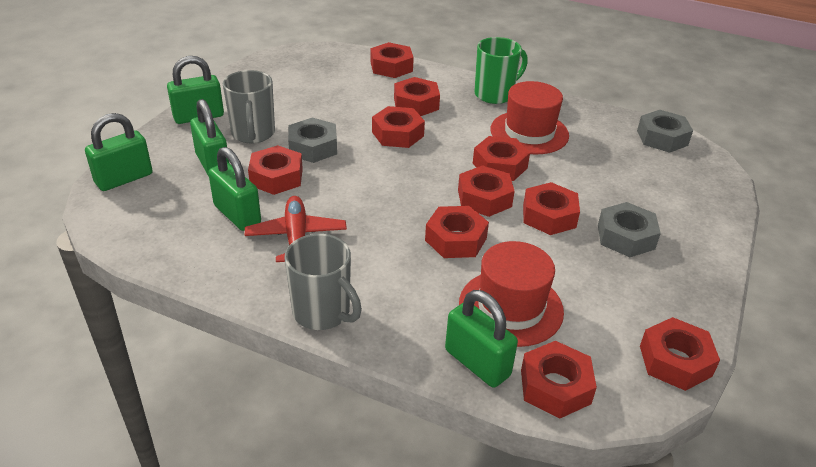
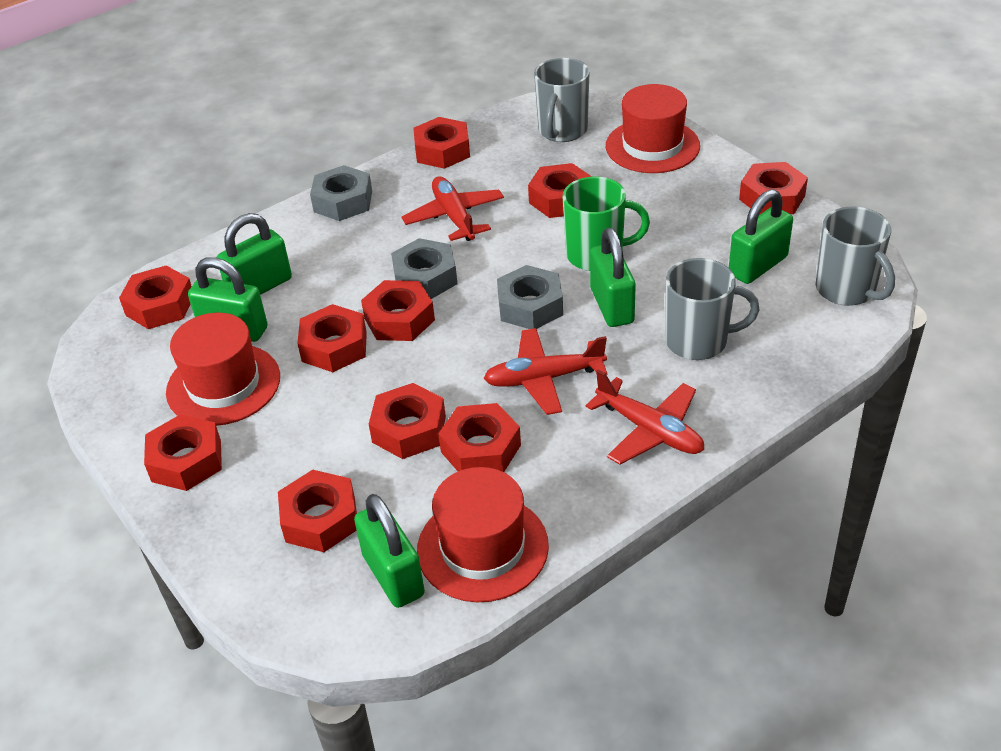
grey mug: [223,70,275,143] [284,234,362,330] = 2 -> [534,58,589,142] [665,258,760,360] [816,207,895,306] = 3
red hat: [459,241,564,347] [490,81,569,154] = 2 -> [166,313,280,426] [417,467,549,602] [606,84,700,173] = 3
red plane: [245,196,347,262] = 1 -> [402,176,504,241] [483,328,607,415] [586,370,704,465] = 3

